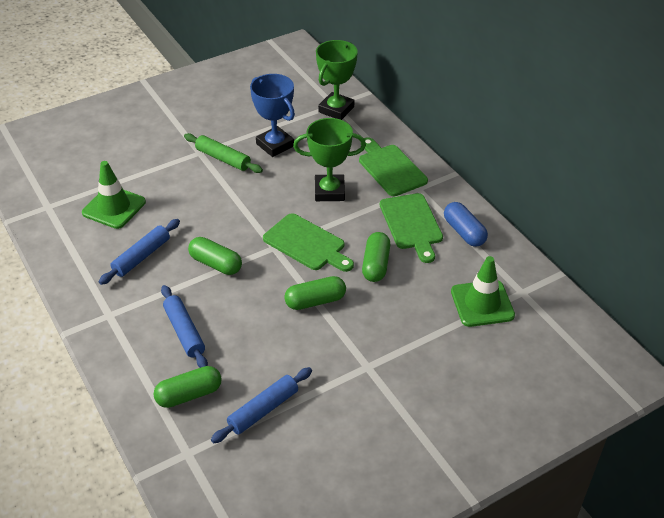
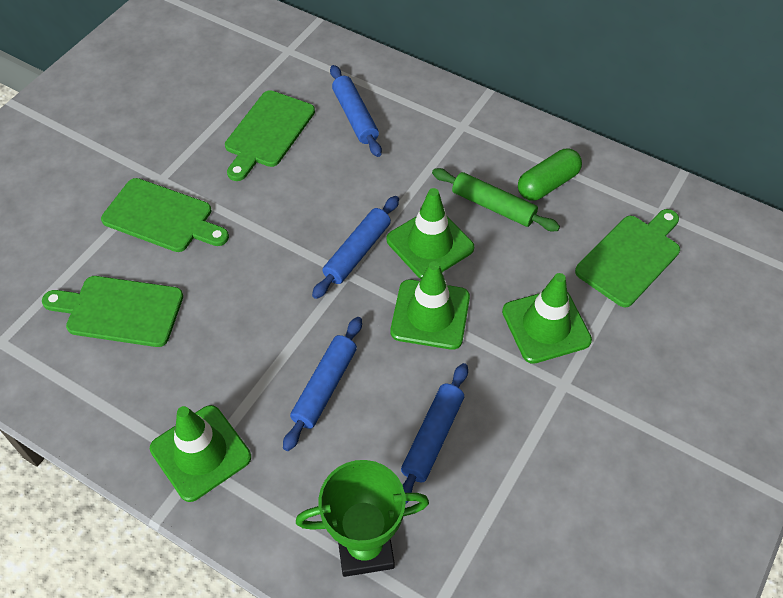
blue capsule: [444,202,488,247] = 1 -> none = 0
blue rolling pin: [99,219,180,285] [161,285,208,368] [211,367,312,443] = 3 -> [283,317,362,451] [312,196,399,299] [330,65,382,157] [401,363,468,504] = 4
blue trophy: [250,74,295,157] = 1 -> none = 0
green capsule: [154,366,222,408] [188,237,242,275] [284,276,346,310] [362,232,390,282] = 4 -> [518,149,582,201] = 1
green cutting board: [263,213,354,272] [359,137,428,196] [380,193,443,263] = 3 -> [42,276,183,347] [101,178,229,252] [225,90,315,181] [575,209,680,308] = 4
green traffic cone: [82,161,146,229] [451,256,515,327] = 2 -> [150,405,251,502] [387,188,474,279] [390,261,470,350] [502,273,592,364] = 4
green trophy: [293,118,366,201] [316,40,358,120] = 2 -> [296,460,429,577] = 1

